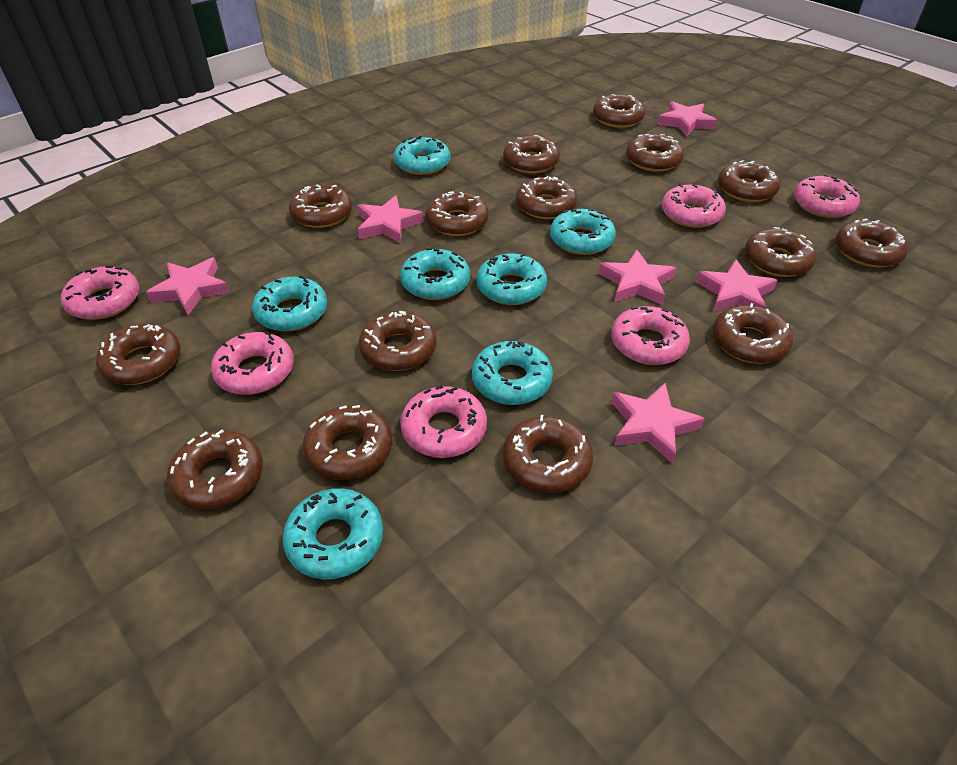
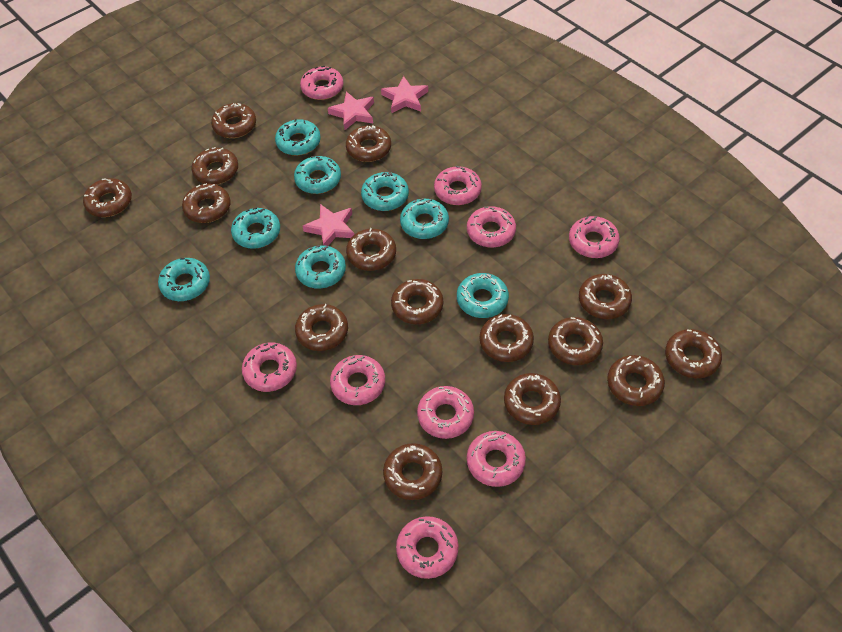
pink donut: [61,266,139,320] [211,332,294,395] [400,385,487,458] [611,306,690,365] [661,184,726,228] [794,174,860,218] = 6 -> [242,343,297,392] [300,66,343,100] [330,355,385,405] [396,516,459,579] [417,386,474,439] [434,166,482,205] [467,206,516,248] [467,431,526,487] [569,216,620,258] = 9
pink star: [146,258,230,315] [357,195,424,244] [599,249,676,305] [611,383,705,464] [657,101,717,136] [696,259,777,312] = 6 -> [303,204,354,246] [328,91,374,131] [381,76,428,114] = 3
turquoise donut: [252,276,327,331] [282,488,383,579] [394,136,450,175] [400,248,470,300] [472,341,553,405] [477,253,547,305] [550,209,616,255] = 7 -> [158,258,210,301] [231,207,280,249] [275,119,321,155] [294,156,341,194] [295,245,346,289] [361,172,409,211] [400,198,449,239] [457,273,509,318] = 8

